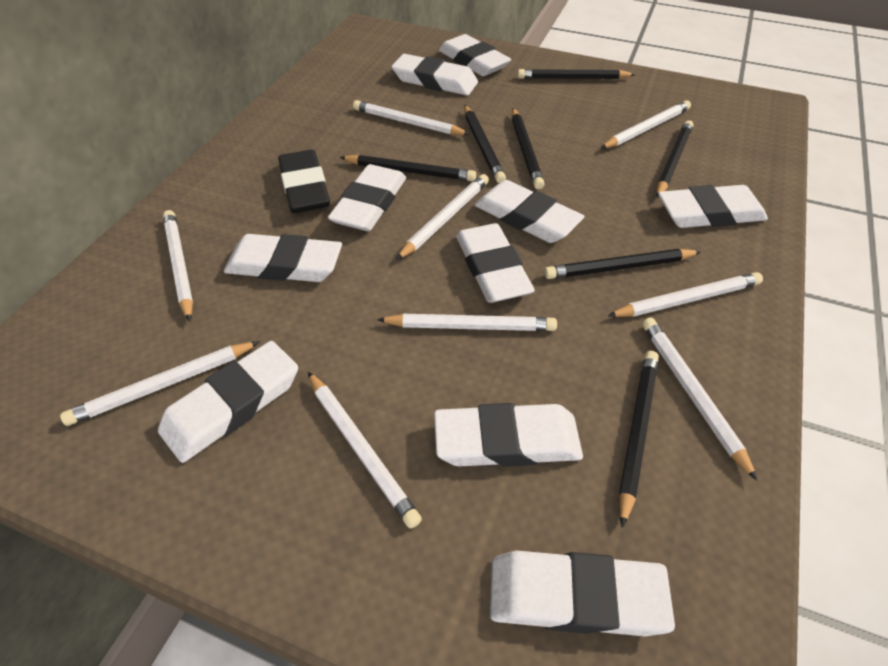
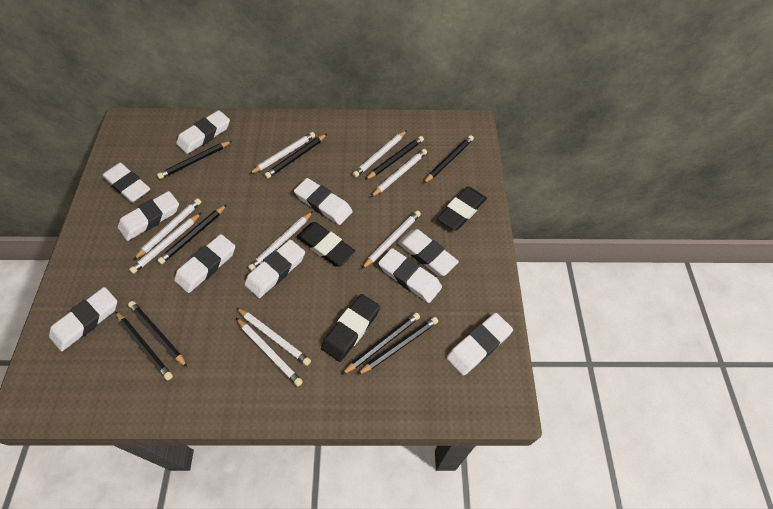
black eraser: [278,150,330,213] = 1 -> [296,222,355,267] [321,294,380,362] [437,186,487,231] = 3
black pencil: [340,155,476,182] [464,105,506,183] [512,108,545,190] [517,69,636,79] [544,249,701,279] [619,351,659,528] [656,120,693,198] = 7 -> [115,311,173,380] [128,301,187,367] [157,141,232,179] [157,204,227,264] [264,134,327,179] [341,312,420,375] [357,317,438,375] [365,136,424,180] [423,135,474,184] = 9

